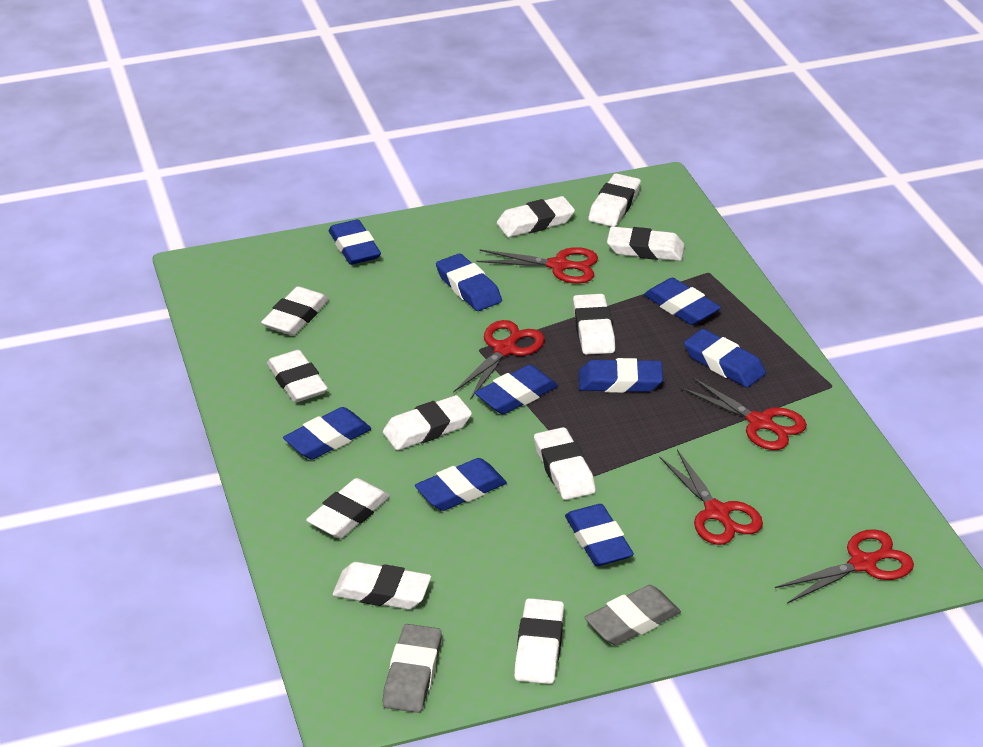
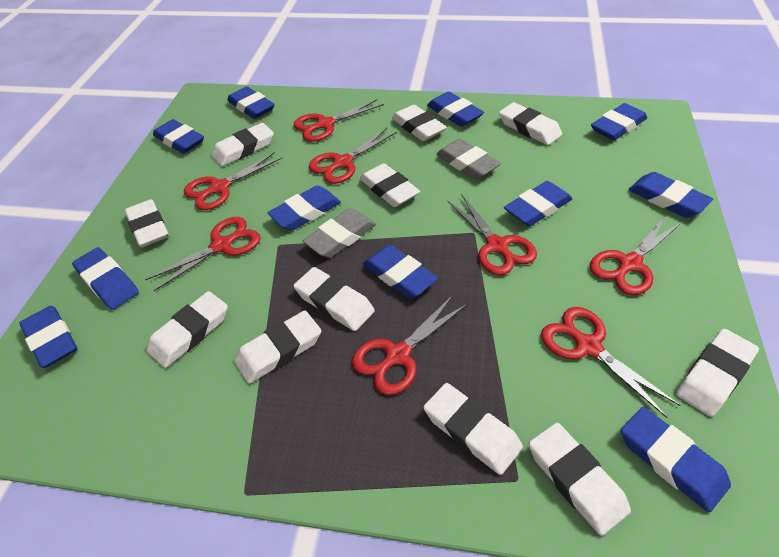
blue eraser: [283,407,371,460] [329,219,381,265] [415,458,507,511] [436,253,502,311] [475,364,558,414] [565,504,634,566] [579,358,663,393] [644,278,721,325] [684,329,766,388] = 9 -> [20,306,77,368] [72,247,139,310] [153,119,204,153] [227,87,275,119] [268,185,341,231] [363,244,438,298] [427,92,484,127] [504,181,572,226] [591,103,647,140] [621,407,731,512] [629,172,713,218] = 11
red scissors: [453,320,545,400] [476,247,598,284] [660,450,763,545] [681,377,807,450] [775,529,914,603] = 5 -> [145,217,261,291] [184,152,282,210] [294,99,384,142] [309,128,397,184] [352,295,468,395] [448,194,537,275] [541,307,680,418] [590,216,683,295] = 8

